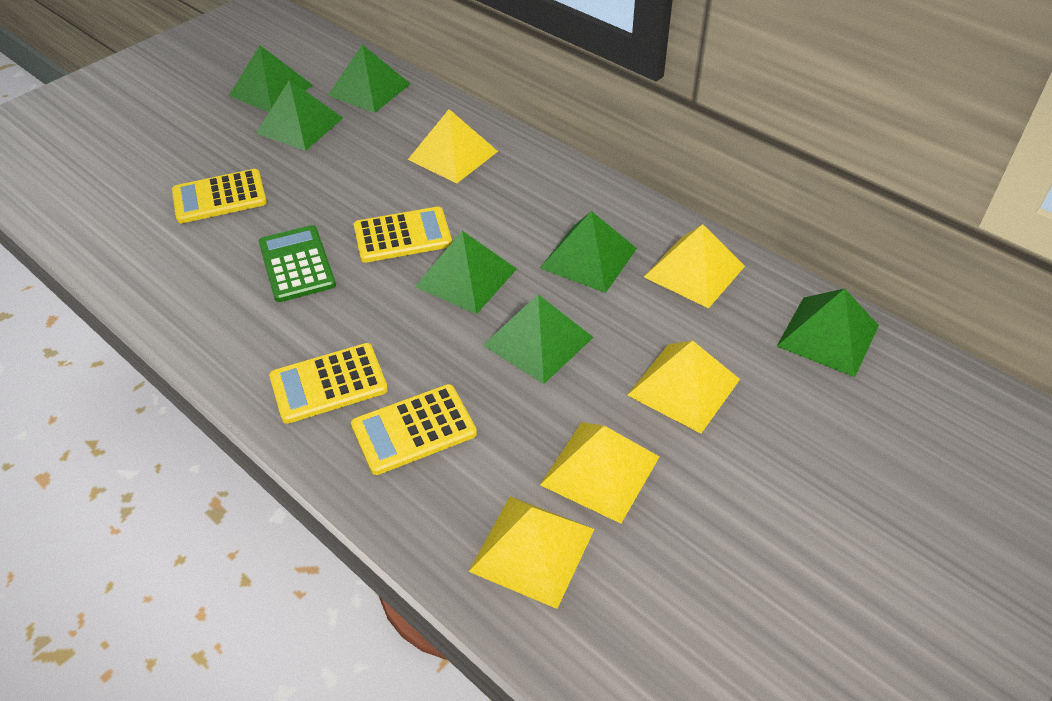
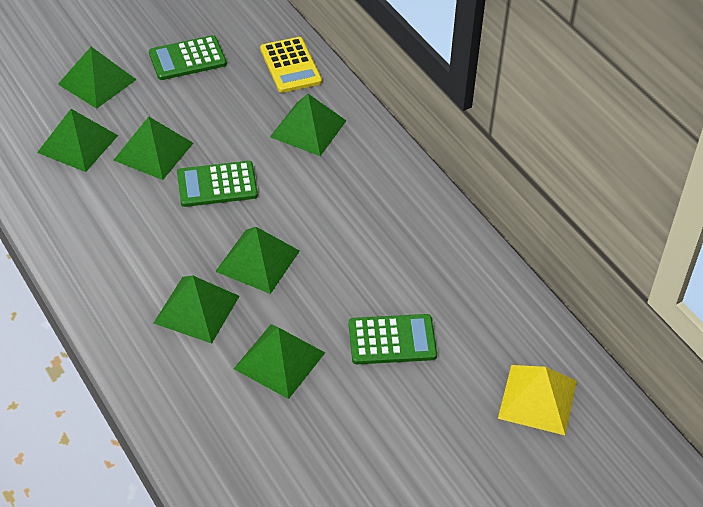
green calculator: [259,225,336,302] = 1 -> [149,35,227,80] [177,161,258,207] [349,314,437,364] = 3
yellow calculator: [172,169,267,223] [269,343,388,424] [351,384,477,475] [354,207,452,263] = 4 -> [260,37,322,93] = 1
yellow pyramid: [408,109,498,183] [468,496,594,609] [540,422,659,523] [627,340,740,433] [644,224,745,309] = 5 -> [498,365,577,435] = 1

